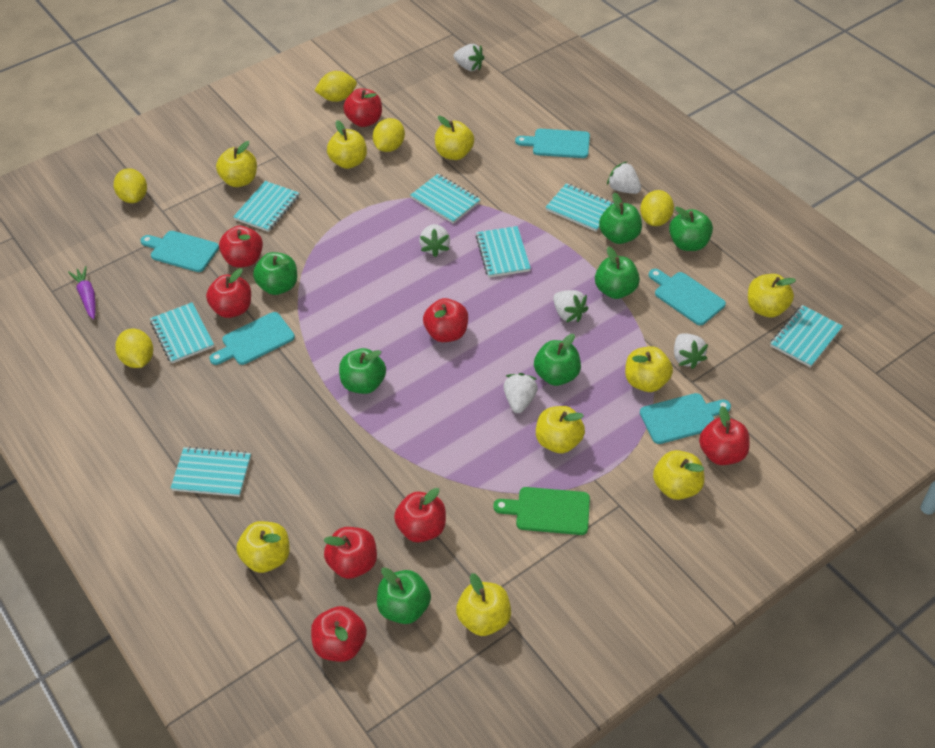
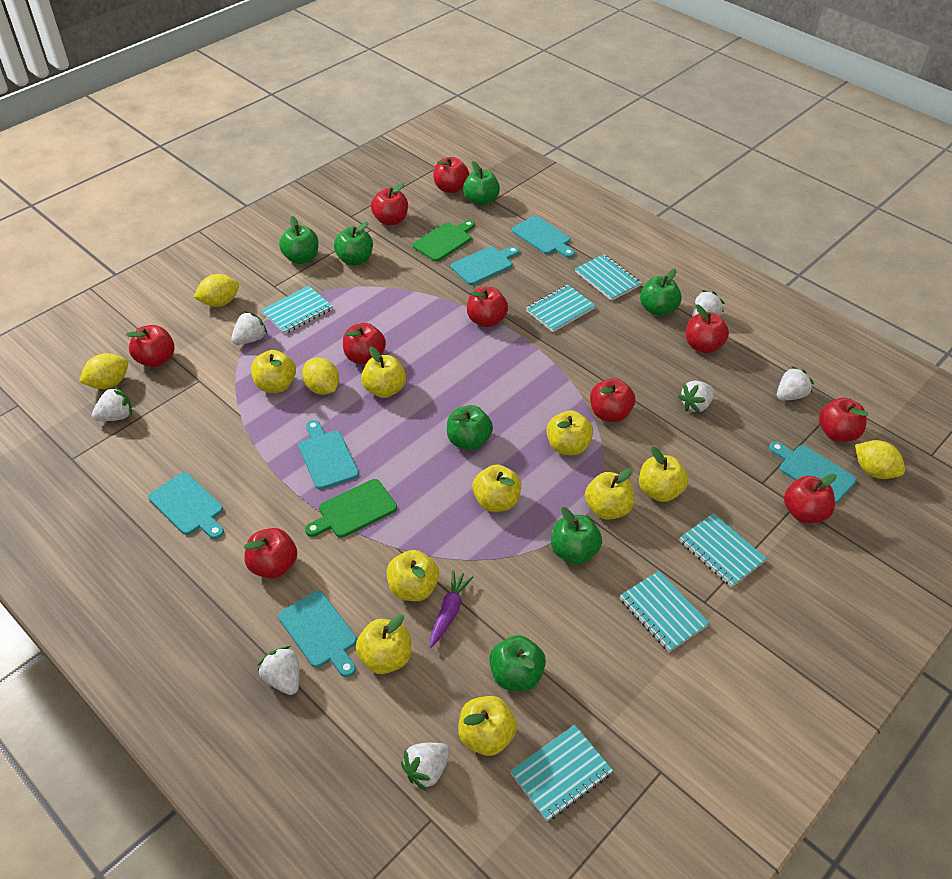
green cutting board: [493,487,590,535] = 1 -> [305,479,397,538] [413,220,475,262] = 2
red apple: [206,268,251,318] [219,226,263,268] [311,606,367,662] [323,527,377,579] [343,88,382,127] [394,488,446,542] [423,298,468,342] [699,406,750,465] = 8 -> [126,325,175,367] [244,528,297,579] [343,323,386,365] [371,183,408,226] [434,157,469,193] [467,287,508,327] [590,378,635,422] [686,304,729,353] [784,473,836,523] [819,398,868,442] = 10
turquoise cutting board: [140,231,219,272] [209,312,295,365] [515,129,590,158] [640,393,731,444] [648,269,726,325] = 5 -> [148,472,224,539] [278,591,357,677] [298,420,359,490] [451,246,519,285] [512,216,575,258] [769,441,857,504] = 6
turquoise notebook: [150,302,214,363] [171,446,251,497] [233,181,299,232] [410,174,481,224] [476,226,531,277] [545,183,614,232] [770,305,843,368] = 7 -> [261,286,333,334] [510,725,613,821] [526,285,596,332] [575,254,641,301] [620,571,710,652] [679,513,767,587] = 6
white strawberry: [419,224,450,257] [454,44,484,71] [503,373,538,413] [553,290,589,322] [607,161,641,194] [674,333,708,369] = 6 -> [92,386,132,421] [232,311,267,345] [257,646,299,695] [401,743,450,791] [678,381,714,413] [692,290,724,317] [777,366,814,401] = 7
yellow lemon: [114,168,147,203] [115,329,153,368] [314,71,357,102] [373,118,405,152] [640,190,674,226] = 5 -> [79,353,128,389] [194,274,239,307] [302,358,339,395] [855,440,905,479] = 4

